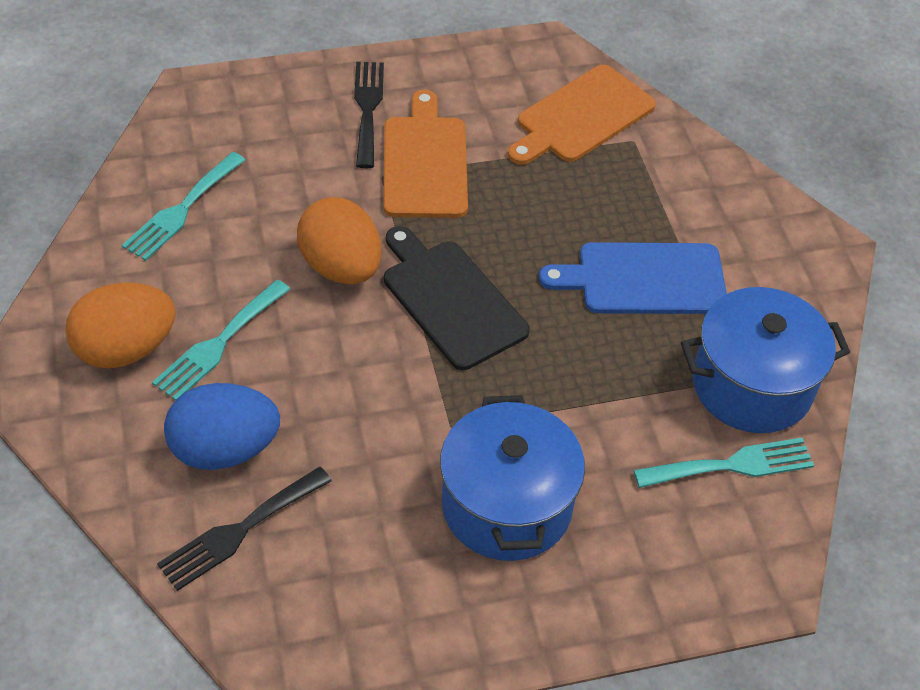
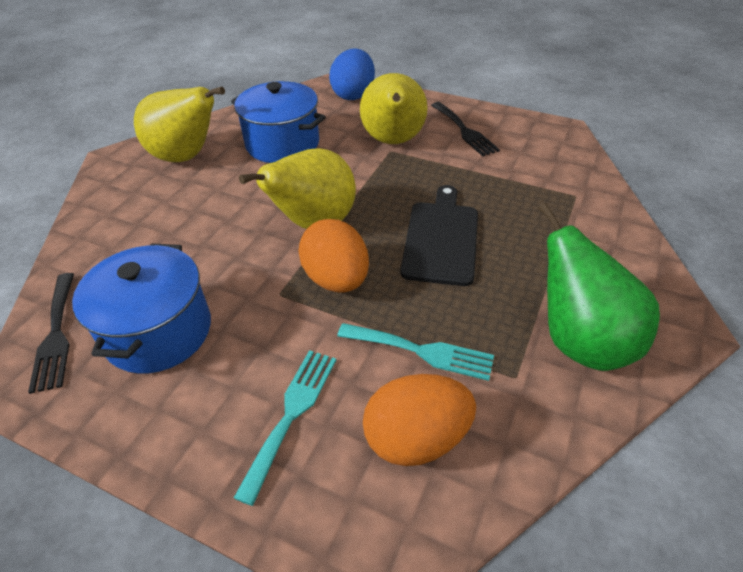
blue cutting board: [539,242,727,314] = 1 -> none = 0
green pear: none = 0 -> [538,202,660,371] = 1
orange cutting board: [383,90,468,218] [508,65,656,165] = 2 -> none = 0
turquoise fork: [122,152,245,261] [152,279,291,400] [634,438,814,488] = 3 -> [234,350,336,506] [337,323,494,381] = 2
yellow pear: none = 0 -> [134,87,225,162] [239,148,356,229] [360,73,428,144] = 3

